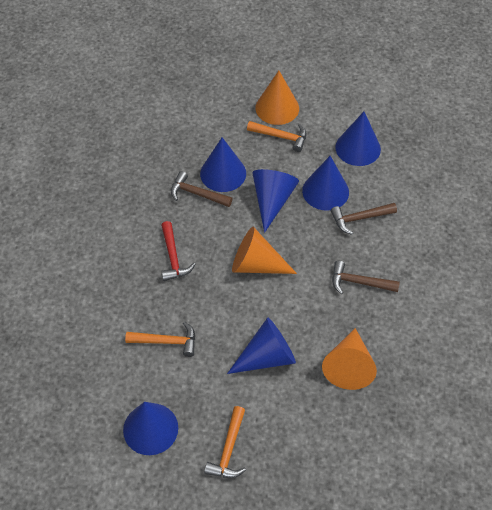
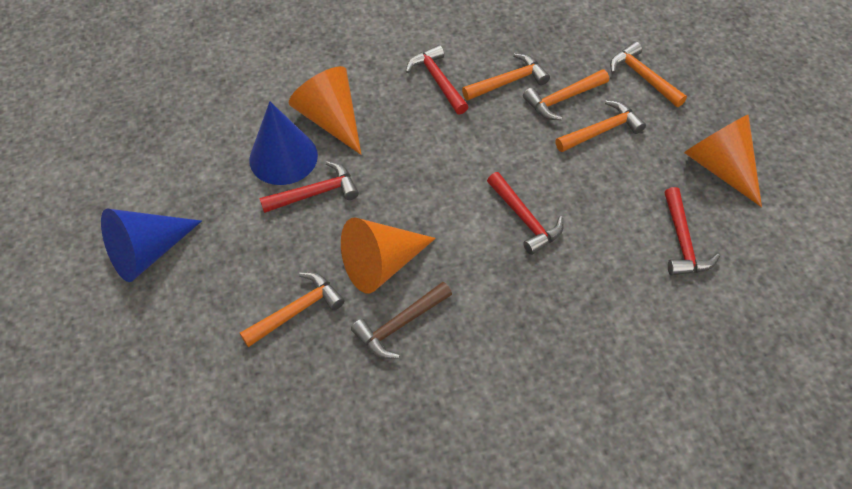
blue cone: [123,402,178,455] [200,137,246,192] [227,318,296,374] [252,169,299,233] [302,156,349,211] [335,112,381,166] = 6 -> [101,209,202,282] [249,101,318,185] = 2
brown hammer: [171,171,233,207] [331,203,397,235] [332,261,400,294] = 3 -> [351,282,452,359] = 1
orange hammer: [125,321,195,357] [204,406,246,478] [247,121,307,152] = 3 -> [240,272,345,347] [462,53,550,101] [523,69,609,120] [555,100,646,152] [610,41,687,107] = 5
red hammer: [161,221,195,281] = 1 -> [259,161,359,213] [406,45,469,114] [487,172,564,255] [664,187,720,276] = 4

